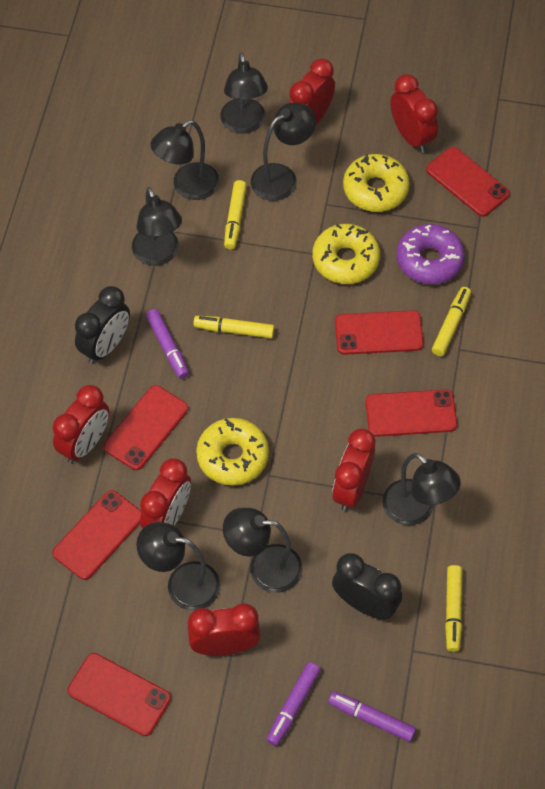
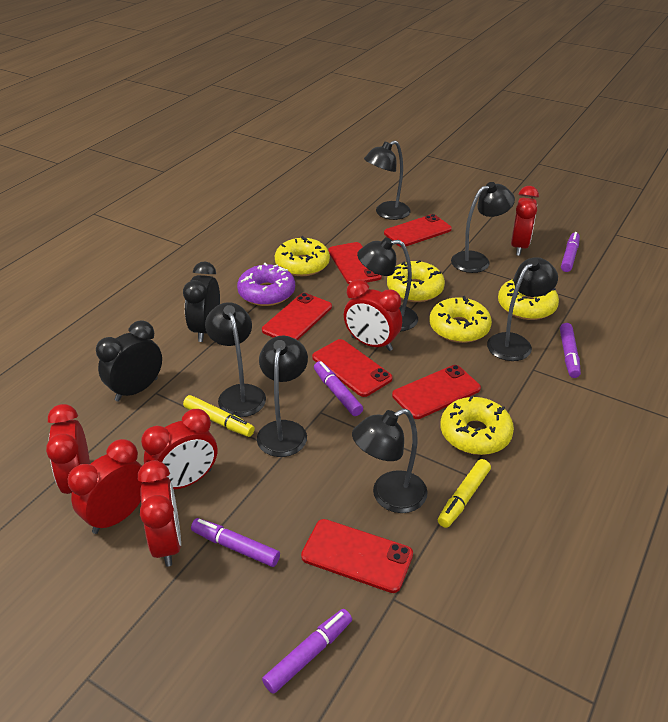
purple marker: [146,309,189,379] [266,662,321,746] [328,691,416,742] = 3 -> [191,518,280,567] [262,609,352,694] [314,361,363,416] [560,323,581,378] [561,232,580,272] = 5
yellow donut: [196,418,269,485] [312,224,380,284] [343,154,410,212] = 3 -> [275,236,330,276] [387,260,445,302] [429,296,492,343] [440,396,514,455] [498,279,559,320] = 5
yellow marker: [193,316,275,338] [224,180,247,250] [432,287,471,356] [445,565,462,652] = 4 -> [183,395,255,437] [438,459,491,528] = 2

